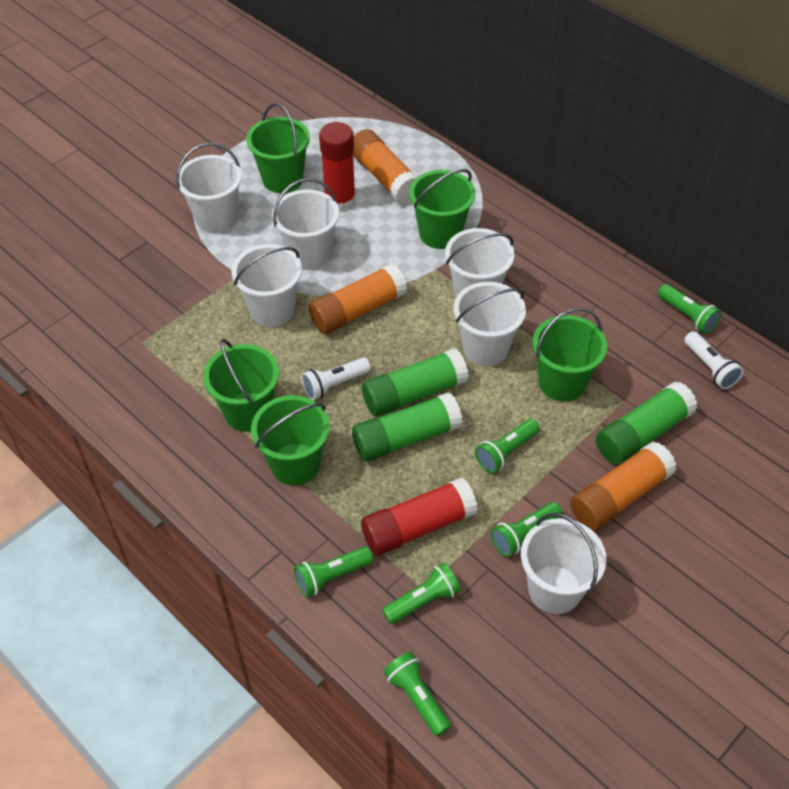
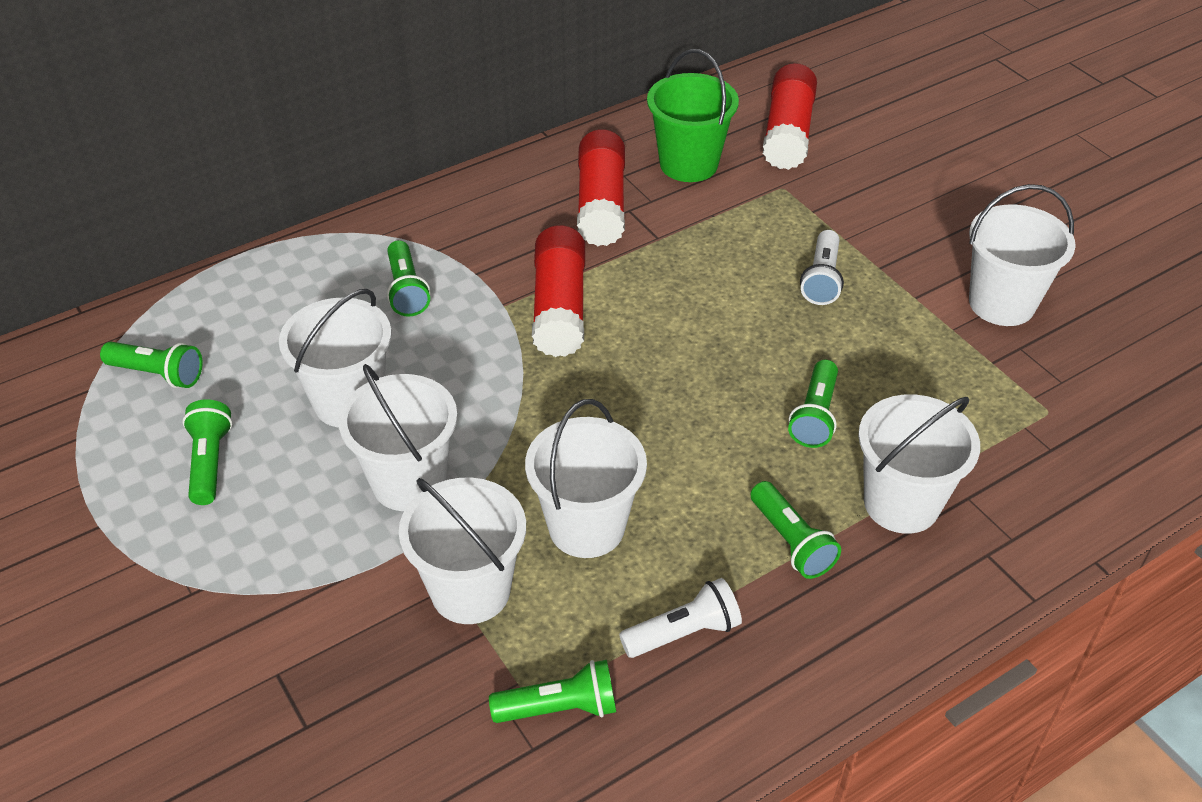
green bucket: [203,339,279,432] [246,103,310,193] [251,395,330,485] [409,169,475,249] [533,308,607,402] = 5 -> [647,49,739,182] = 1
green glue stick: [352,392,463,462] [362,348,469,417] [596,381,697,465] = 3 -> none = 0
orange glue stick: [309,264,407,334] [353,129,417,204] [570,441,677,531] = 3 -> none = 0
red glue stick: [319,122,356,212] [361,477,478,556] = 2 -> [532,225,585,357] [577,129,625,246] [763,63,817,170] = 3

